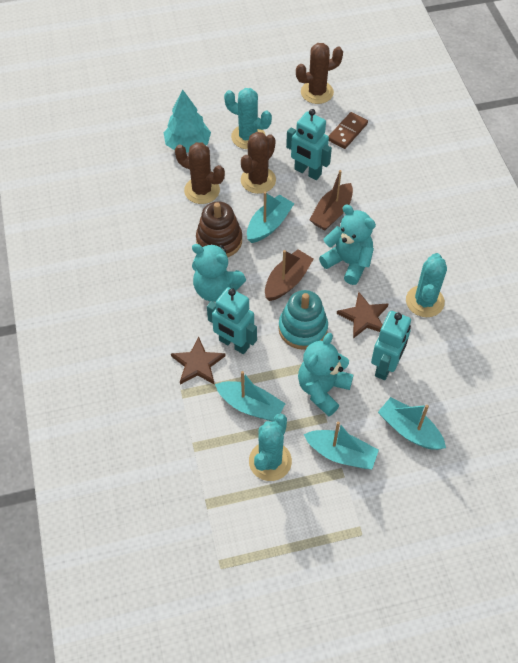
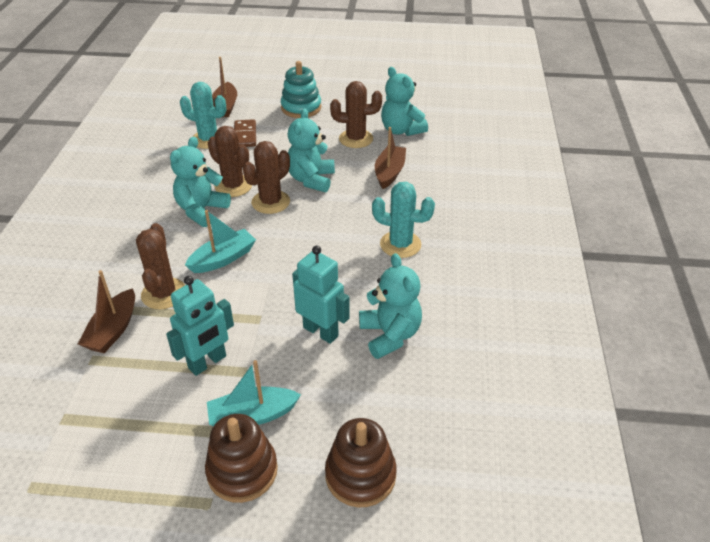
brown boat: [265,249,314,301] [310,170,353,230] = 2 -> [78,270,135,353] [212,57,237,117] [375,127,406,189] = 3
brown cactus: [175,142,225,204] [241,132,276,194] [296,43,343,104] = 3 -> [136,223,185,309] [208,126,252,197] [243,141,290,214] [330,81,382,148] = 4
brown stacking toy: [196,201,242,257] = 1 -> [205,414,278,503] [325,418,397,508] = 2
brown star: [171,337,226,385] [337,292,389,338] = 2 -> none = 0
turquoise boat: [215,371,286,421] [247,192,295,243] [304,421,379,469] [378,397,446,450] = 4 -> [185,210,256,273] [207,360,301,426] = 2
turquoise cactus: [224,88,272,149] [249,414,292,481] [406,253,447,317] = 3 -> [180,82,226,149] [372,182,435,258] = 2
turquoise robot: [207,287,257,354] [286,109,332,180] [371,311,411,380] = 3 -> [166,276,234,376] [292,246,350,344] = 2
turquoise teddy bear: [192,244,246,302] [298,333,353,416] [319,205,376,285] = 3 -> [170,137,231,227] [288,108,335,192] [359,253,422,359] [381,67,428,136] = 4
turquoise tree: [164,89,211,153] = 1 -> none = 0

